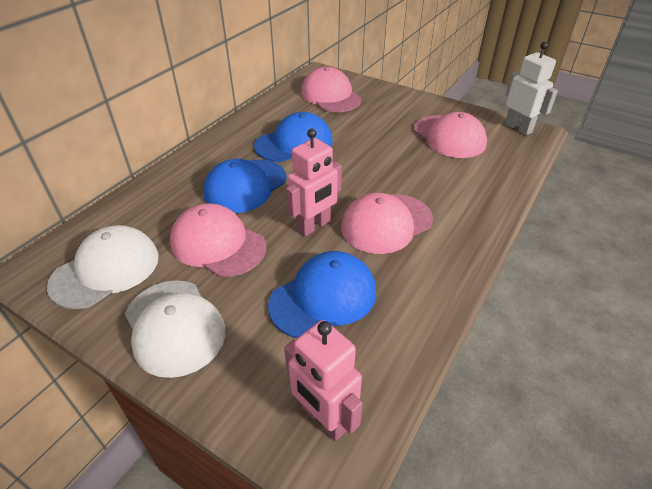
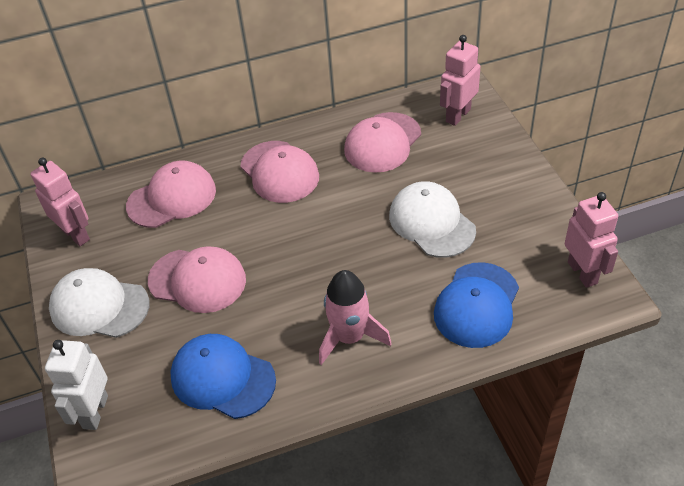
blue cap: [203,159,287,213] [254,112,333,162] [268,251,376,338] = 3 -> [170,334,276,419] [434,262,519,348] = 2
pink robot: [284,320,363,441] [286,129,342,237] = 2 -> [30,157,90,246] [440,35,481,126] [565,192,618,288] = 3
pink rocket: none = 0 -> [319,270,392,365] = 1

